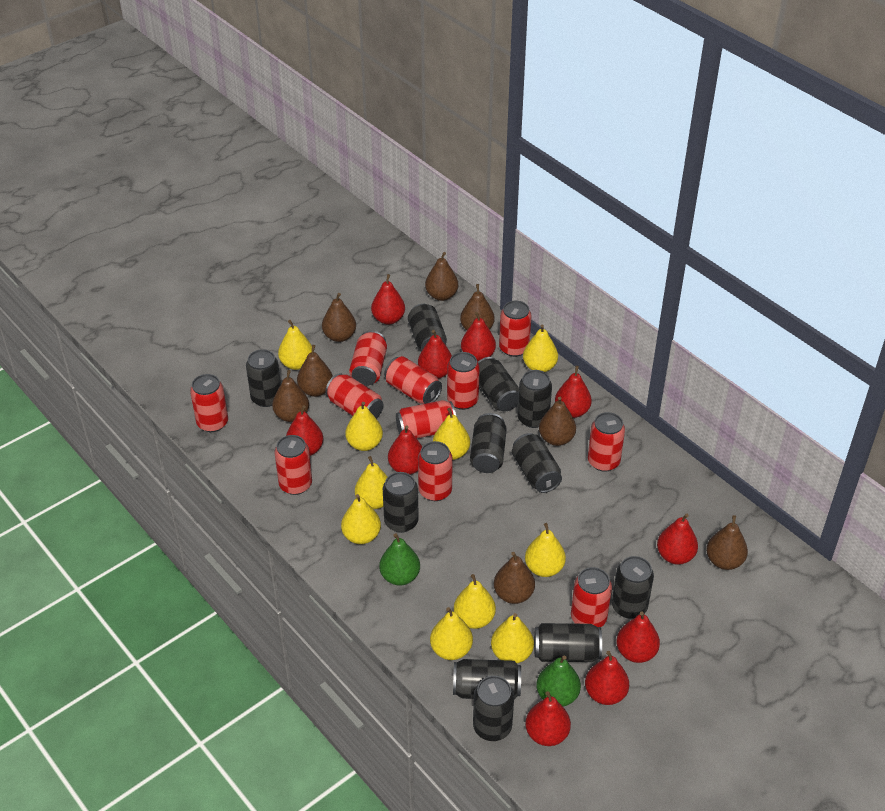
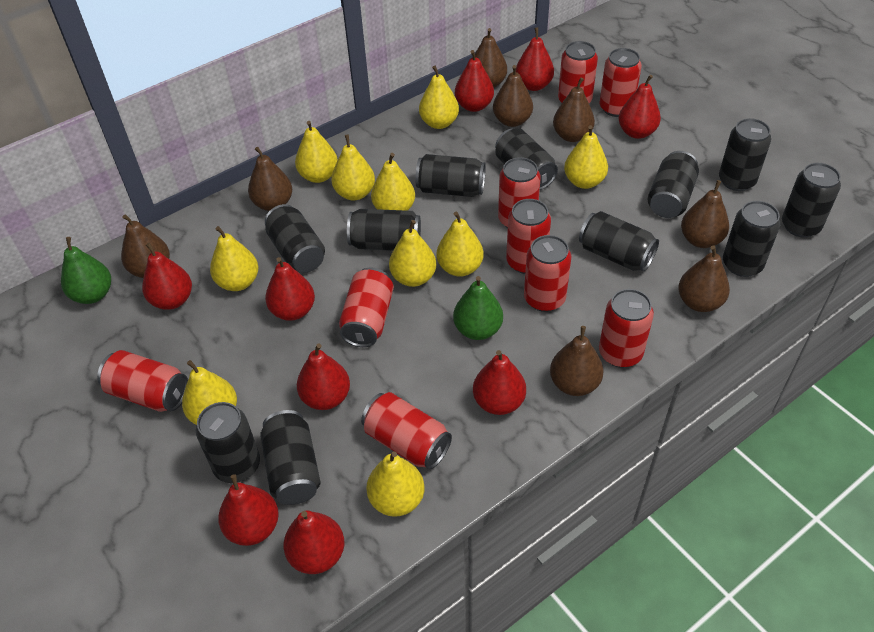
red can: [190,374,228,432] [274,435,312,495] [325,373,383,419] [349,331,387,386] [384,356,442,404] [396,400,456,438] [418,441,452,501] [447,352,480,410] [499,301,532,357] [571,567,612,627] [588,412,625,472] = 11 -> [97,350,188,412] [339,268,394,347] [361,392,452,470] [498,157,541,228] [506,199,551,274] [524,235,571,312] [558,41,598,103] [599,289,654,368] [600,48,642,117] = 9
red pear: [286,405,323,456] [371,274,405,325] [388,425,422,475] [418,330,452,379] [461,312,496,362] [525,691,571,746] [555,366,592,418] [585,651,629,705] [616,611,660,663] [657,513,698,565] = 10 -> [142,243,192,310] [218,474,279,546] [265,257,315,321] [283,510,344,574] [297,344,350,410] [455,50,494,112] [473,350,526,415] [516,27,554,91] [619,75,661,139] = 9

